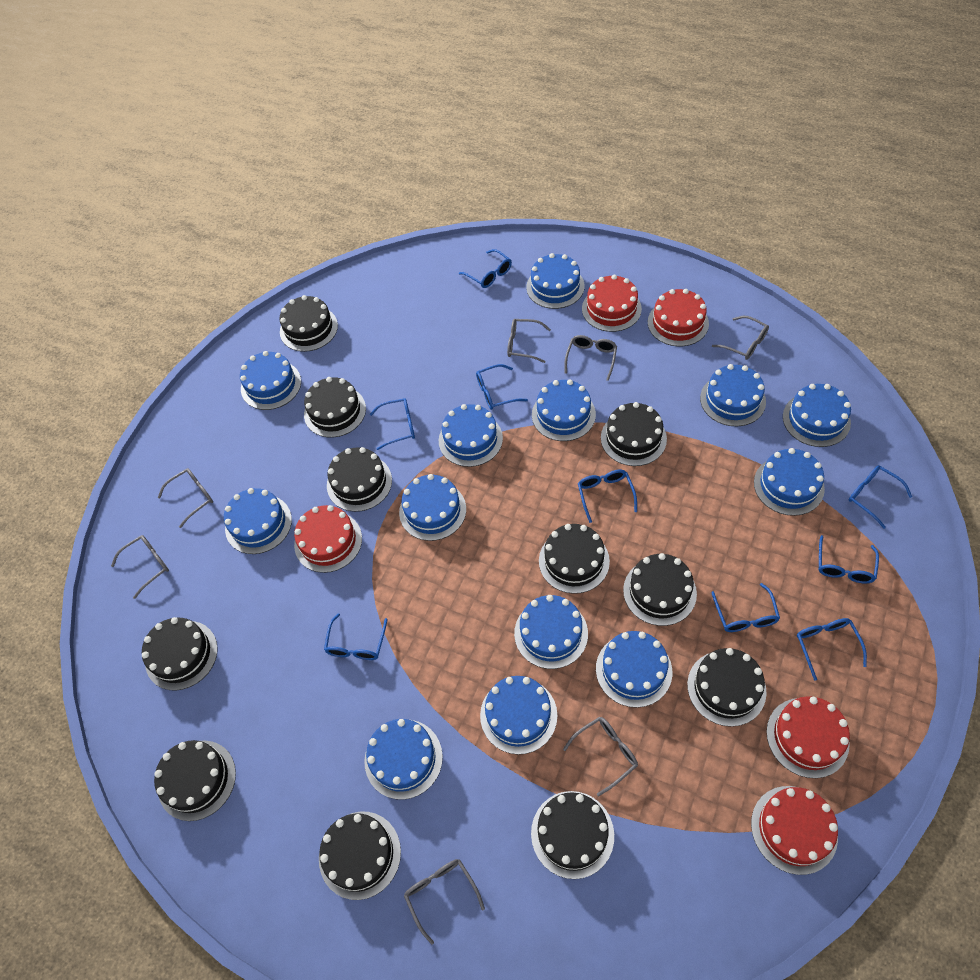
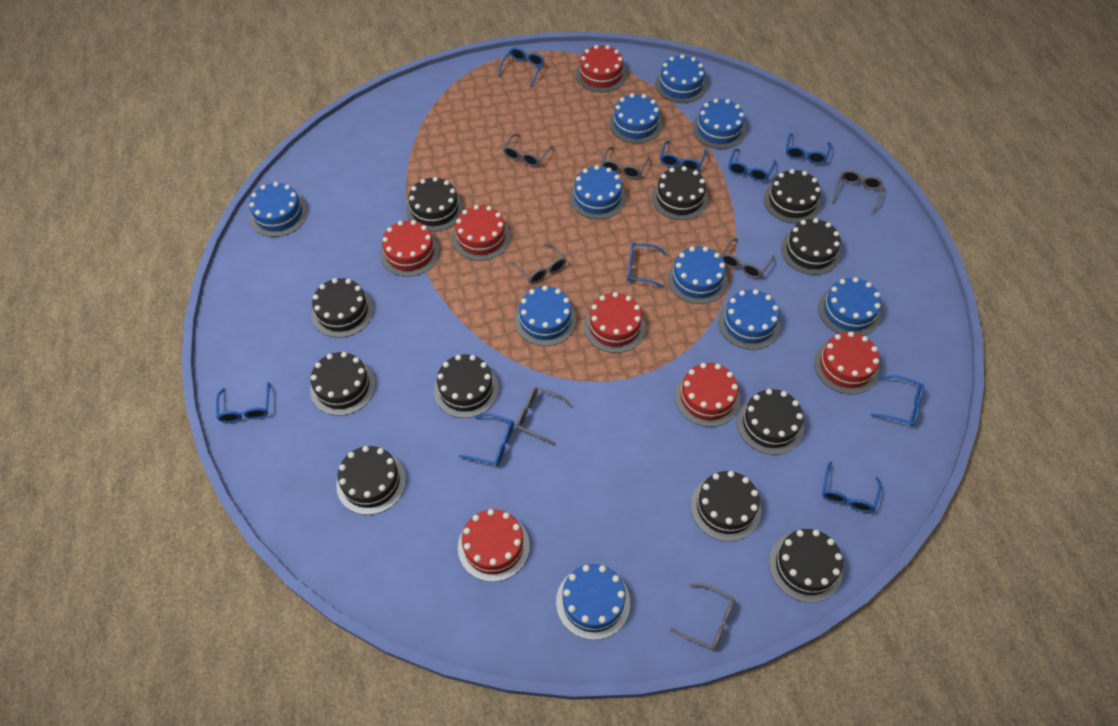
blue cake: [224,488,292,554] [240,351,301,410] [364,719,443,800] [399,474,466,541] [439,404,503,467] [480,676,557,754] [514,595,588,669] [526,253,585,309] [532,379,596,441] [596,631,672,708] [700,364,766,426] [754,448,825,516] [783,384,851,447] = 13 -> [249,182,308,237] [515,286,576,346] [556,564,630,640] [569,165,626,219] [609,93,662,144] [655,55,707,103] [667,247,728,304] [692,99,746,149] [718,289,781,350] [818,277,882,336] = 10
red cake: [294,505,362,573] [582,275,642,332] [648,289,709,346] [751,786,838,875] [766,696,850,778] = 5 -> [380,220,439,277] [452,205,510,261] [458,509,530,582] [576,45,627,92] [584,292,646,353] [675,363,740,427] [814,332,880,395] = 7

